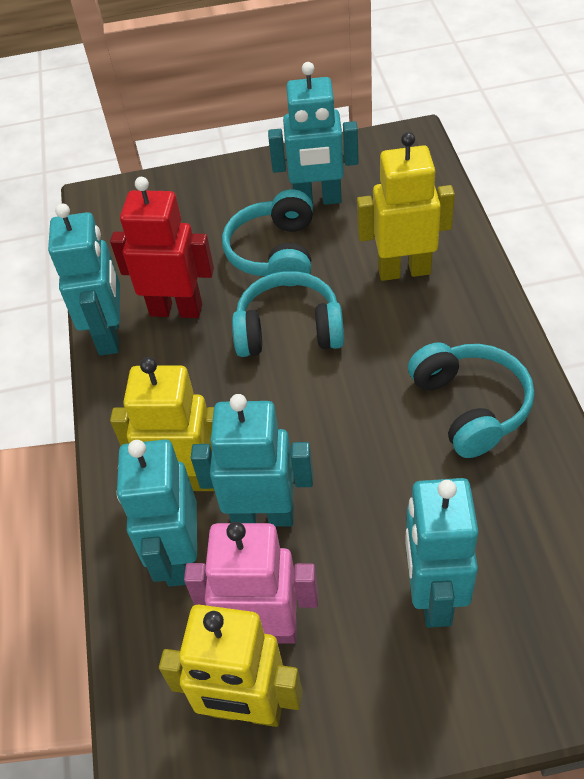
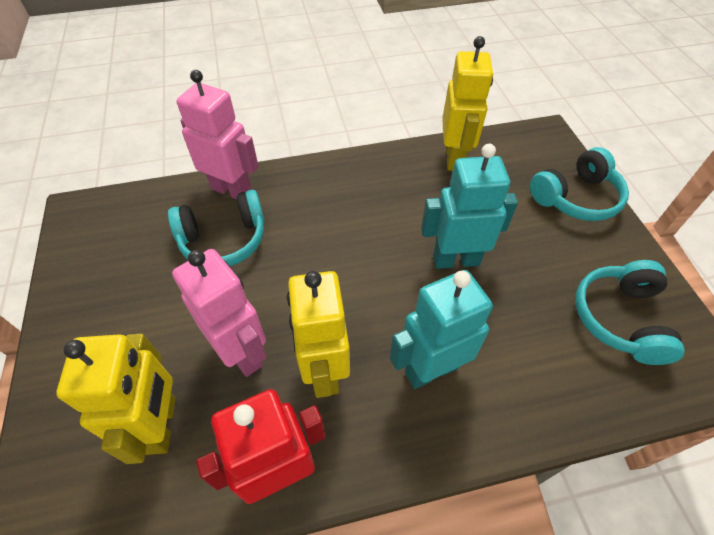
pink robot: [184,522,318,644] = 1 -> [172,249,267,377] [177,70,259,200] = 2
turquoise robot: [48,203,120,356] [116,440,197,586] [191,394,313,527] [268,62,359,205] [405,478,478,628] = 5 -> [390,270,494,389] [421,144,518,269] = 2

